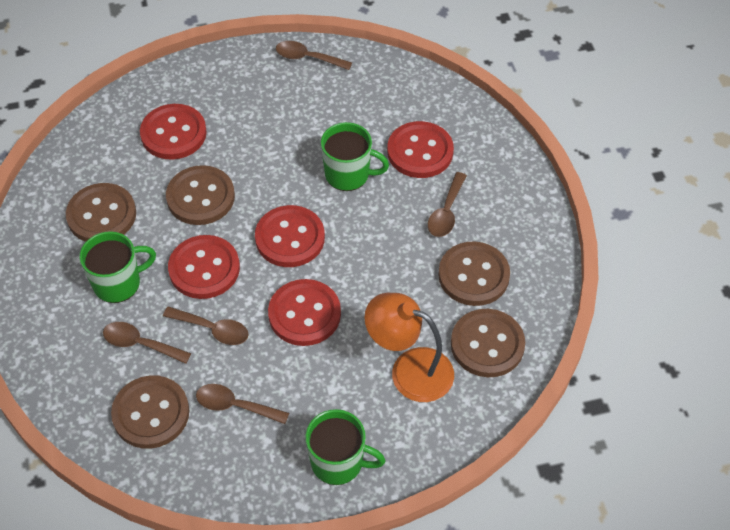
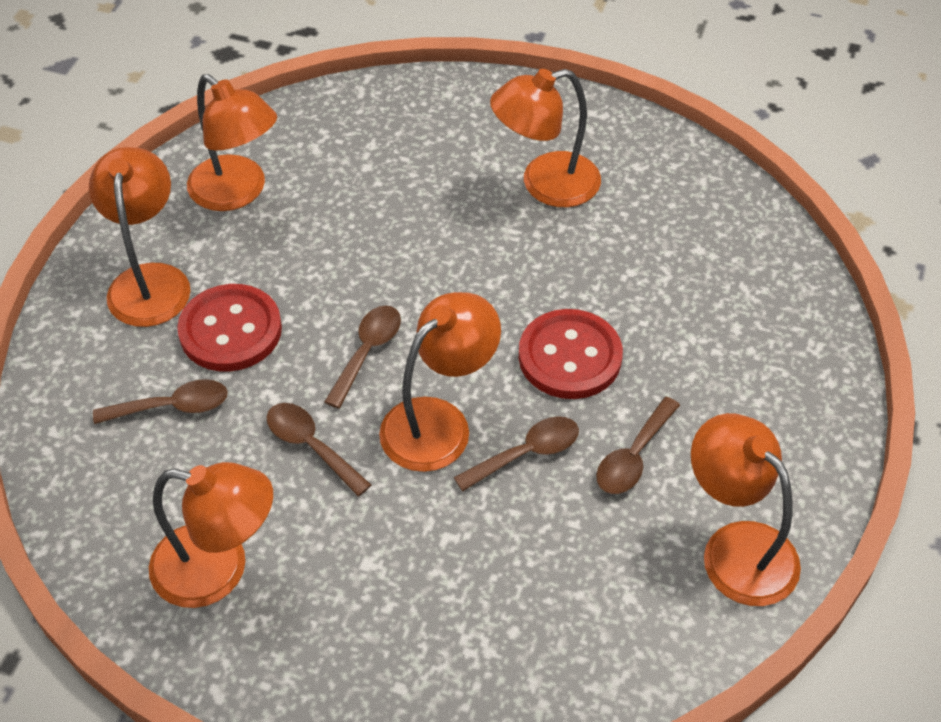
brown button: [66,183,136,242] [111,375,189,449] [166,165,235,225] [438,241,510,306] [451,309,525,377] = 5 -> none = 0
green mug: [79,231,156,303] [305,409,386,485] [321,122,389,191] = 3 -> none = 0
orange lamp: [364,293,454,402] = 1 -> [89,147,191,327] [149,462,273,608] [187,74,277,211] [379,292,501,472] [490,69,601,207] [691,413,801,606] = 6
red button: [140,104,207,160] [168,235,240,299] [255,205,325,267] [268,279,341,346] [387,121,454,178] = 5 -> [177,284,282,371] [519,309,623,399] = 2

